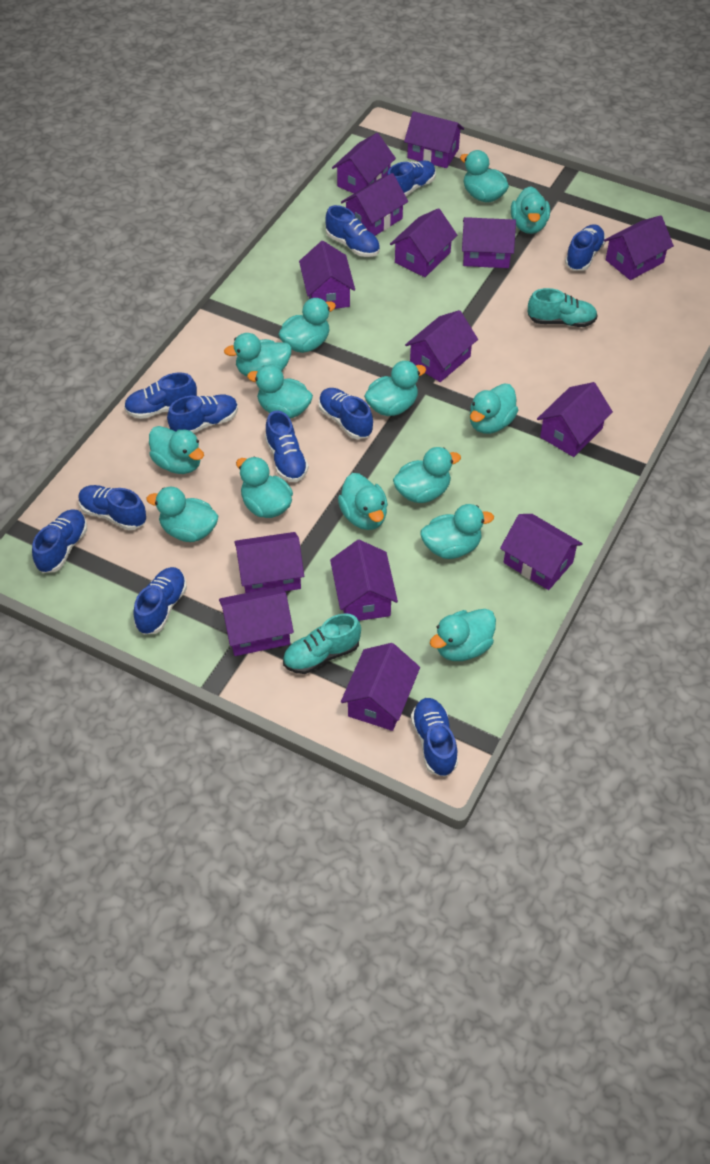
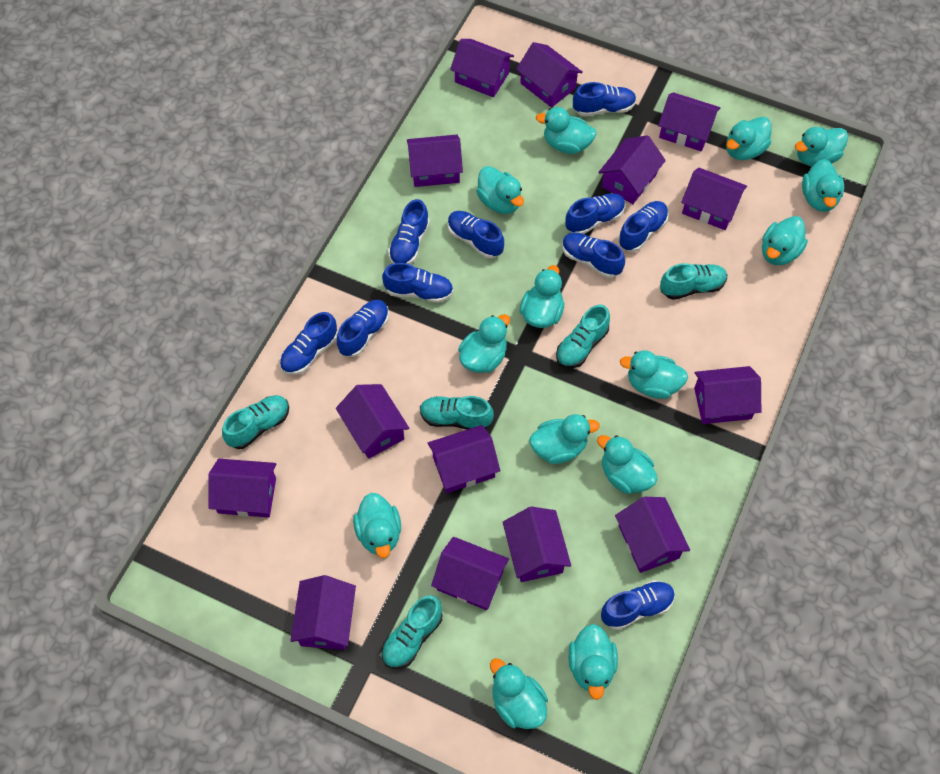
blue shoe: [32,509,87,573] [78,485,146,530] [124,373,197,419] [133,567,187,635] [167,394,238,433] [265,410,309,482] [319,388,373,439] [325,205,380,257] [387,161,436,196] [411,698,458,777] [565,224,606,271] = 11 -> [280,312,338,375] [337,300,389,357] [382,263,453,303] [388,199,430,264] [448,211,504,259] [562,233,625,278] [565,193,625,234] [573,82,636,117] [601,580,675,630] [618,201,669,252] = 10
turquoise shoe: [283,613,361,674] [528,288,598,327] = 2 -> [222,395,289,449] [381,596,442,669] [420,396,494,430] [556,305,610,368] [660,263,727,300] = 5

